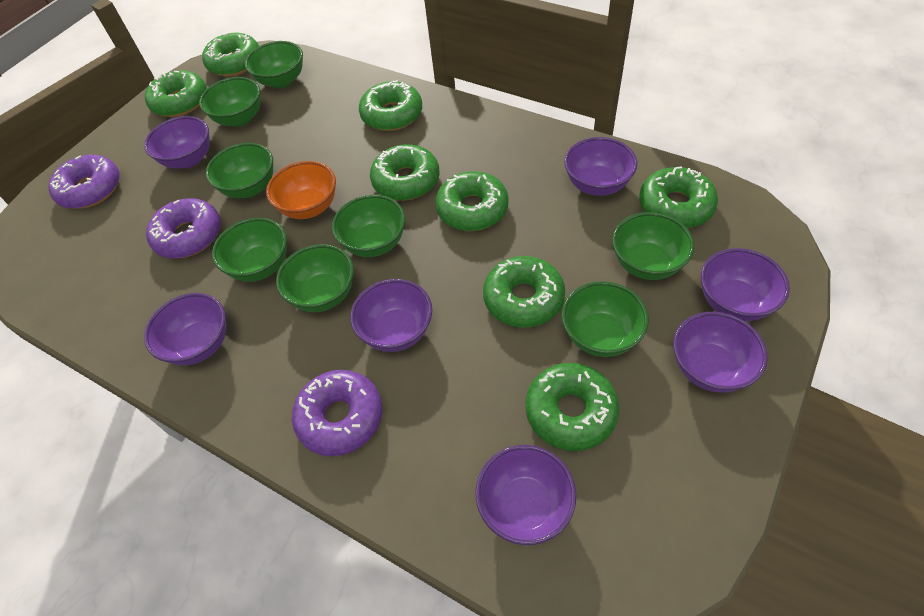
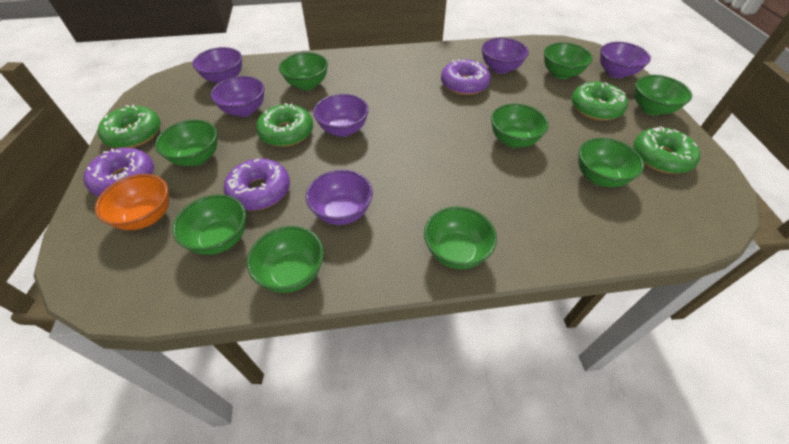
green bowl: [199,77,261,127] [206,143,273,198] [212,218,287,282] [245,41,303,88] [276,244,354,312] [332,195,406,257] [561,281,649,357] [612,212,694,280] = 8 -> [155,120,217,166] [172,194,246,255] [247,226,324,293] [279,52,328,90] [424,207,497,269] [491,104,549,148] [544,42,593,79] [578,138,644,187] [634,75,692,116] = 9
green donut: [145,70,207,117] [202,33,259,76] [359,81,422,131] [370,144,440,201] [435,171,509,231] [483,256,565,328] [526,363,620,451] [639,166,718,228] = 8 -> [98,105,161,148] [256,103,313,147] [571,82,628,121] [633,126,701,174] = 4
purple bowl: [144,116,210,169] [144,293,227,365] [350,279,432,352] [475,445,577,545] [564,137,637,196] [673,312,768,393] [701,248,790,321] = 7 -> [192,47,242,84] [210,76,264,117] [306,170,373,225] [313,94,369,137] [482,38,529,74] [600,42,651,78] = 6

